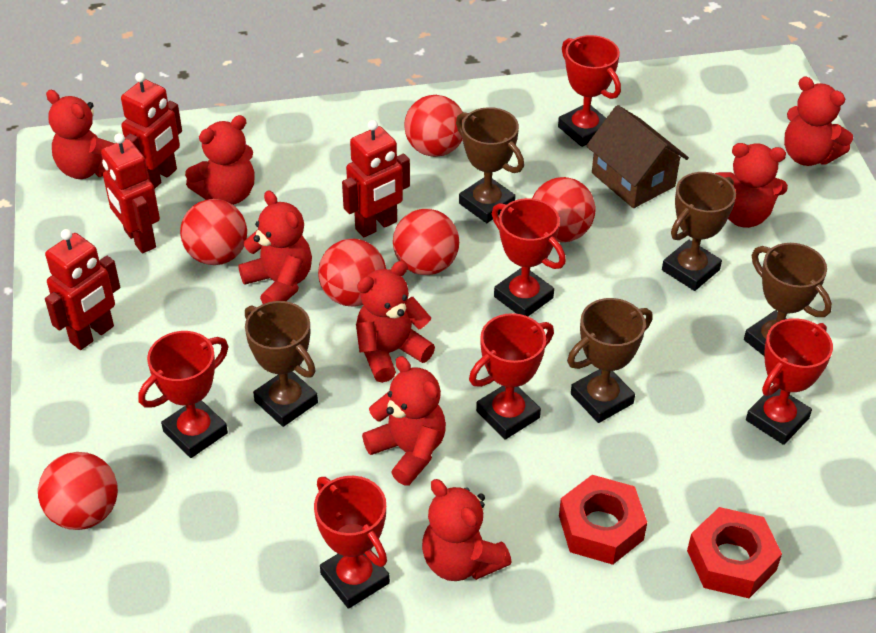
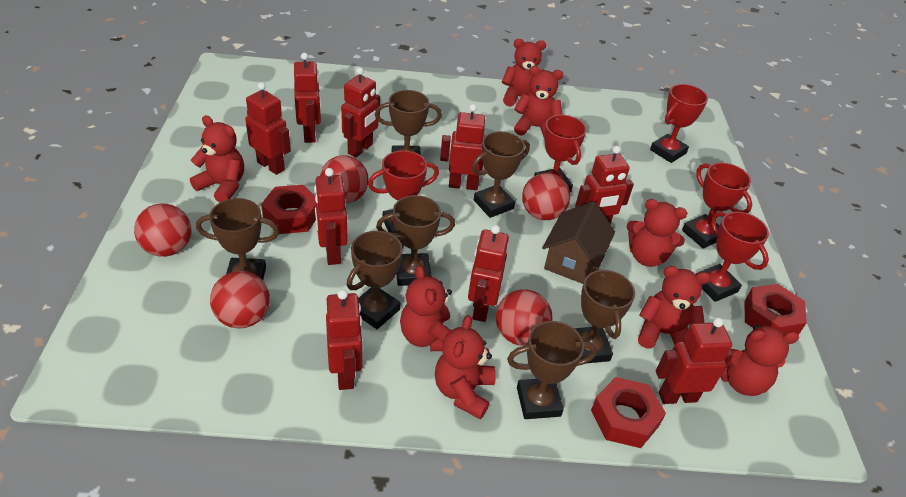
brown trophy: [245,301,318,427] [456,107,524,223] [567,298,653,423] [662,172,736,291] [744,243,832,357] = 5 -> [196,198,279,280] [346,231,405,329] [375,90,442,155] [376,195,455,286] [472,131,530,218] [507,321,597,419] [574,267,635,364] = 7
red ball: [38,452,118,530] [180,199,247,265] [318,239,386,307] [393,209,459,275] [404,95,464,157] [532,177,596,242] = 6 -> [134,203,191,257] [210,271,270,329] [320,155,369,203] [496,289,552,346] [522,173,570,220] = 5
red nut: [559,475,647,565] [687,507,782,598] = 2 -> [261,185,316,234] [591,377,666,448] [745,284,807,335] = 3
red robot: [45,229,120,350] [101,133,160,253] [121,72,182,189] [342,120,410,237] = 4 -> [245,82,291,175] [294,53,321,143] [314,168,348,265] [326,289,363,390] [341,67,380,157] [440,104,486,190] [468,225,509,322] [575,146,634,224] [656,317,733,404] = 9
red trophy: [138,331,228,458] [314,476,390,609] [469,313,554,440] [492,198,566,316] [558,35,621,147] [746,318,833,445] = 6 -> [368,150,439,233] [534,115,586,193] [650,84,708,163] [682,162,752,249] [696,211,769,302] = 5

